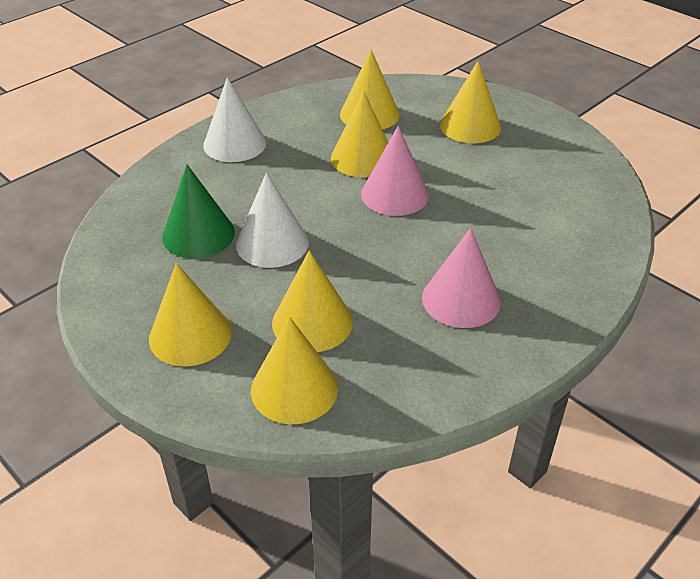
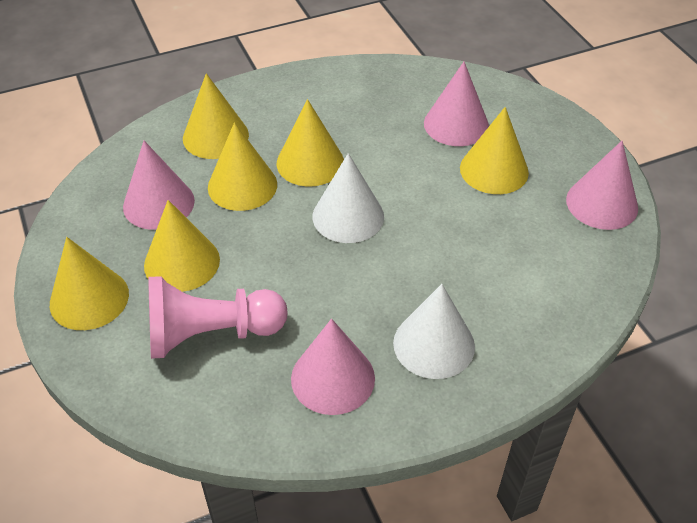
green cone: [162,164,235,258] = 1 -> none = 0
pink cone: [361,126,429,216] [422,228,501,328] = 2 -> [123,141,195,230] [291,319,375,415] [424,62,489,146] [566,141,638,230] = 4
pink pawn: none = 0 -> [148,276,288,359] = 1

